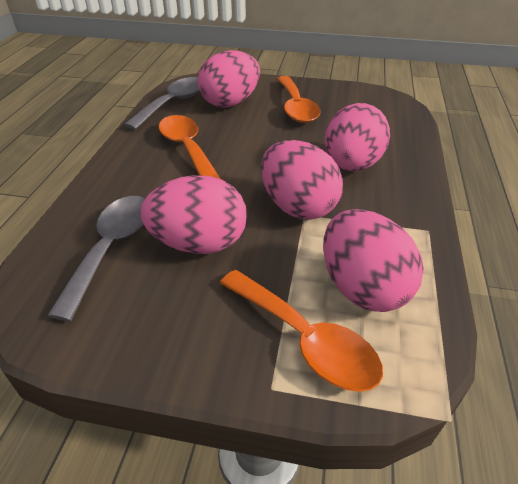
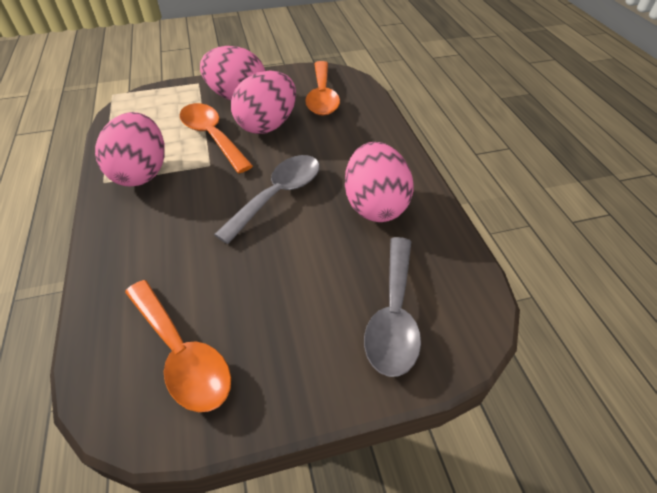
pink egg: [141,175,247,254] [198,50,260,107] [261,140,343,220] [323,209,424,312] [325,103,390,171] = 5 -> [95,112,165,187] [200,46,265,100] [231,71,296,134] [345,142,413,222] = 4

